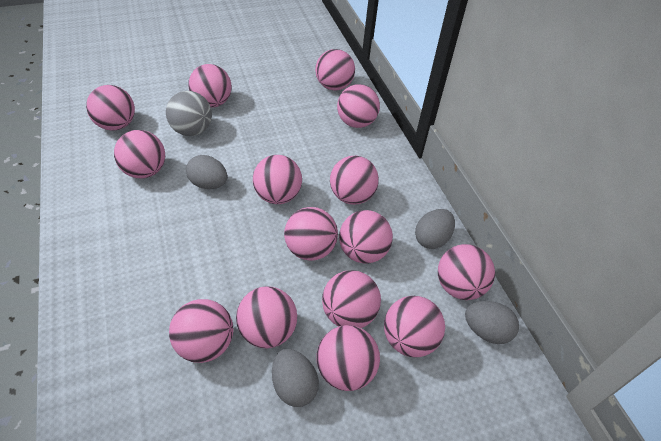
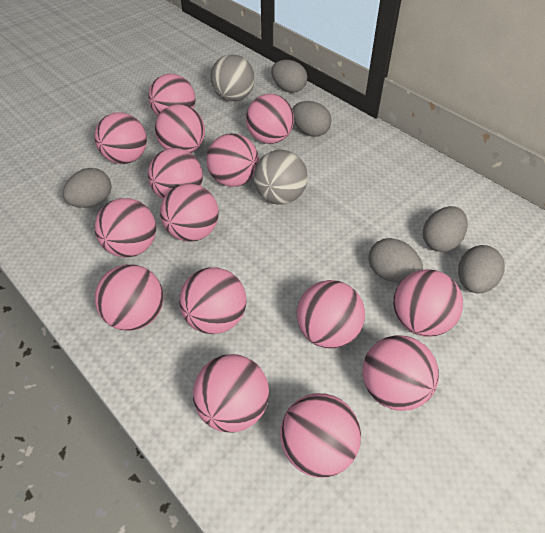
grey ball: [166,91,212,136] = 1 -> [210,54,255,101] [253,150,308,205] = 2
grey egg: [186,155,227,189] [272,349,319,407] [415,209,455,249] [465,301,519,344] = 4 -> [63,168,111,208] [271,60,307,93] [292,101,332,137] [368,238,423,283] [423,206,468,252] [458,245,505,294] = 6

